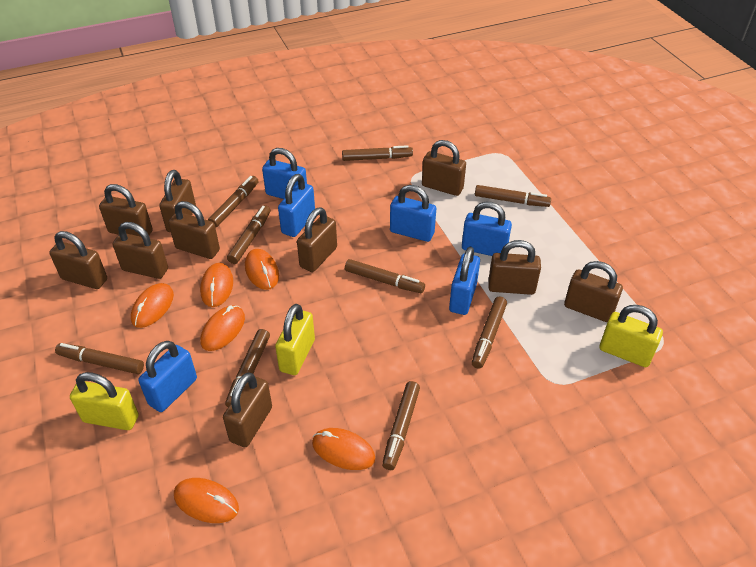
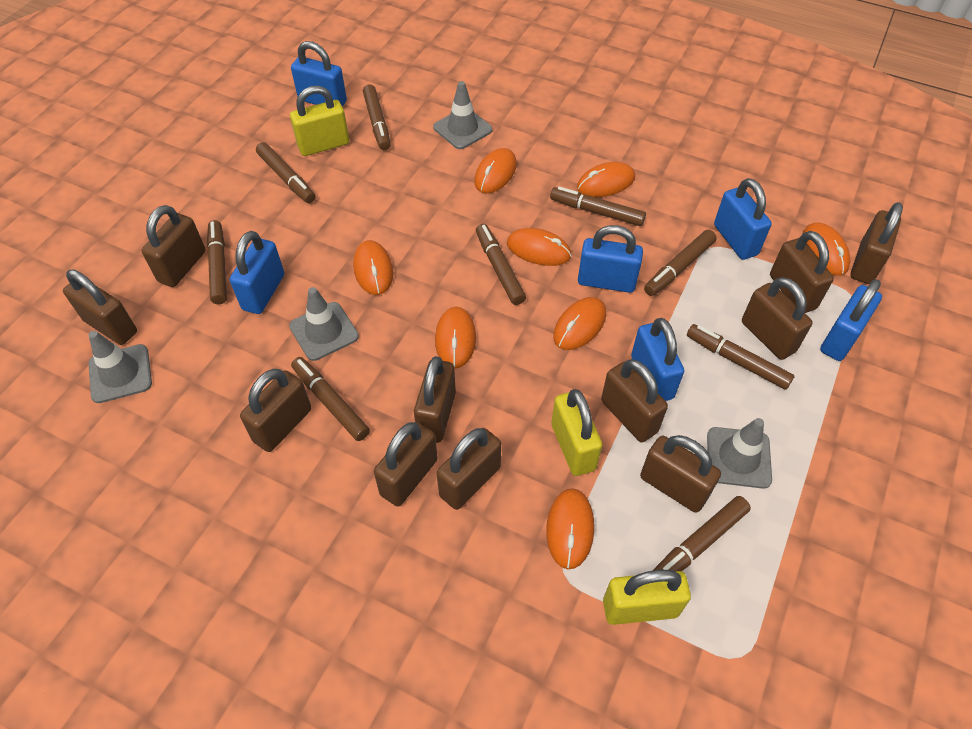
brown padlock: [49,231,107,289] [99,184,153,237] [113,222,168,279] [159,170,196,232] [168,201,220,259] [223,372,272,447] [297,207,337,272] [422,140,466,196] [488,240,541,295] [564,261,623,322] = 10 -> [63,270,137,345] [142,205,205,287] [240,369,311,452] [374,422,438,507] [414,356,456,443] [437,428,501,510] [601,359,668,442] [640,435,721,513] [742,277,813,360] [770,231,834,313] [850,202,903,284] = 11
grey traffic cone: none = 0 -> [88,331,152,403] [289,287,359,361] [433,81,493,149] [707,418,772,489] = 4
orange mouse: [131,283,174,328] [174,478,239,523] [200,263,233,307] [200,305,245,351] [245,249,279,290] [312,428,375,470] = 6 -> [353,240,393,295] [435,307,476,369] [474,148,517,193] [507,228,571,266] [546,488,594,569] [553,297,606,350] [577,162,635,197] [803,222,850,276] = 8

